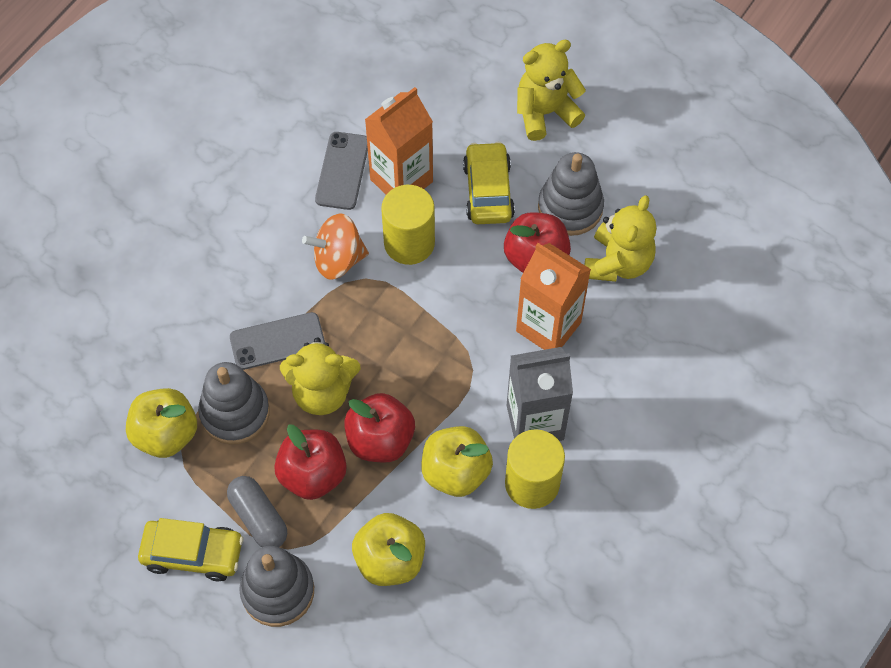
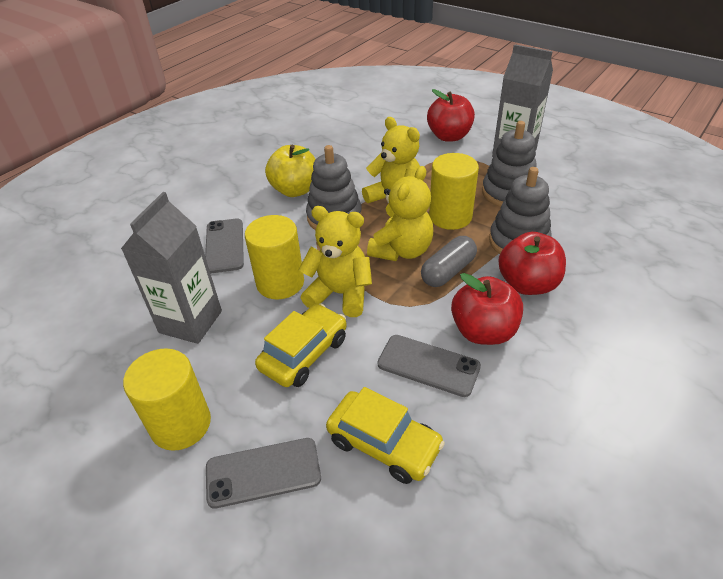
grey carton: [506,347,573,441] = 1 -> [121,192,222,344] [492,44,553,157] = 2
grey phone: [230,312,325,370] [315,132,368,210] = 2 -> [205,218,244,273] [206,438,321,509] [378,335,481,397] = 3
orange carton: [365,87,433,194] [516,243,591,350] = 2 -> none = 0
orange spinning top: [302,214,369,280] = 1 -> none = 0
yellow apple: [126,388,197,458] [352,513,425,586] [421,426,493,497] = 3 -> [265,145,316,197] = 1
yellow cylinder: [381,185,435,265] [505,429,565,509] = 2 -> [123,348,211,451] [245,215,304,299] [429,153,479,230] = 3

